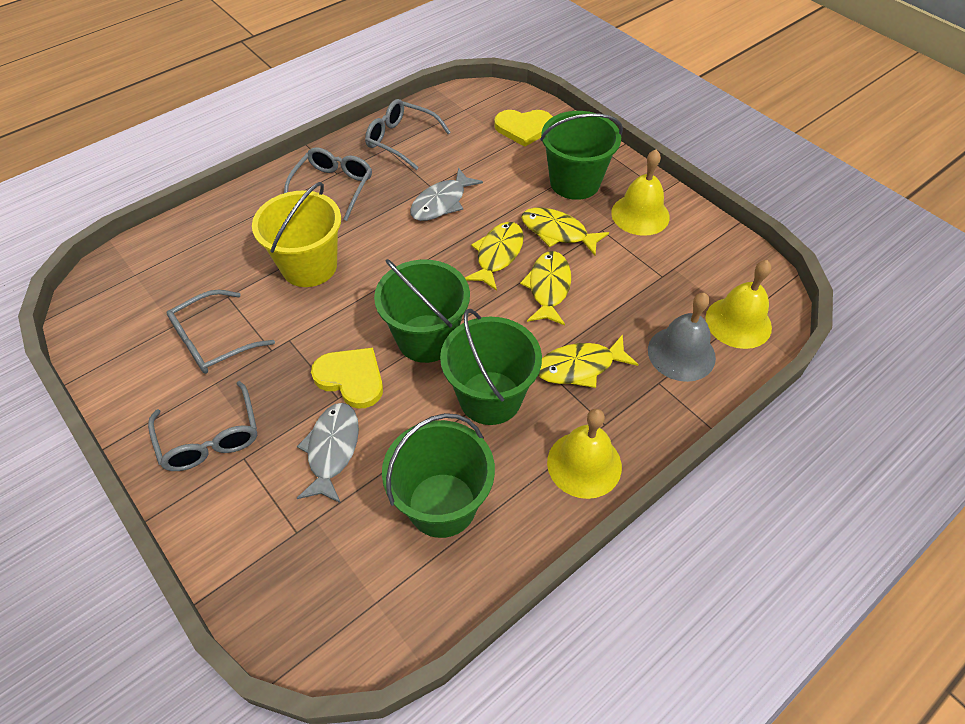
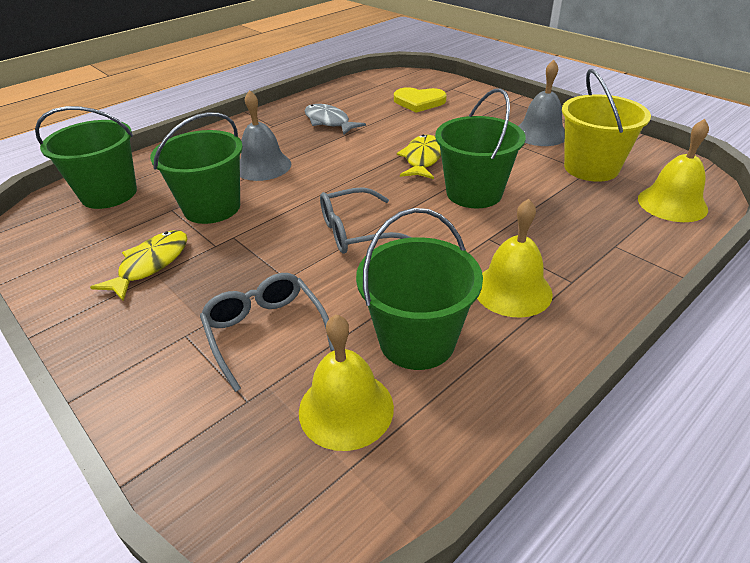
grey bell: [648,293,716,382] = 1 -> [240,90,291,181] [518,60,565,146] = 2
grey fish: [297,403,359,503] [410,168,483,221] = 2 -> [305,104,366,135] = 1
grey glasses: [148,381,257,471] [166,290,275,374] [284,147,372,221] [365,99,451,170] = 4 -> [200,273,334,392] [320,187,412,254] = 2
yellow fish: [465,222,524,291] [520,251,571,325] [521,208,609,256] [538,334,639,388] = 4 -> [90,230,187,301] [397,135,441,179] = 2
yellow heart: [311,348,383,409] [494,110,553,147] = 2 -> [394,87,447,113] = 1

